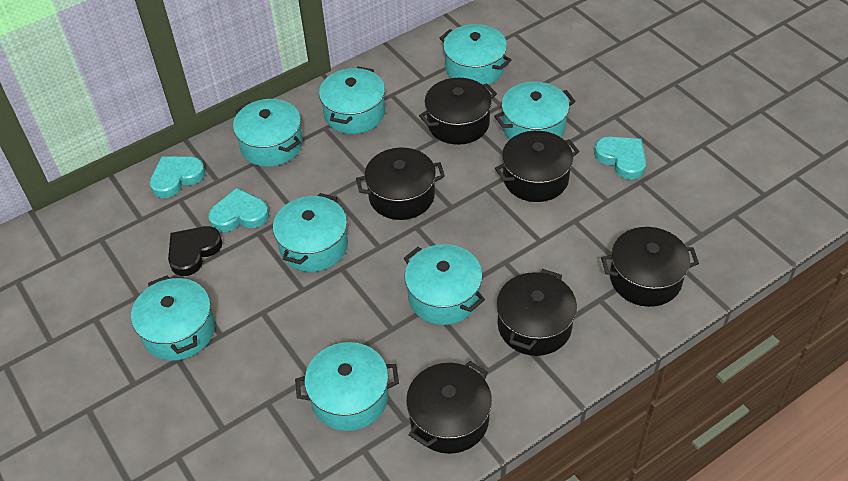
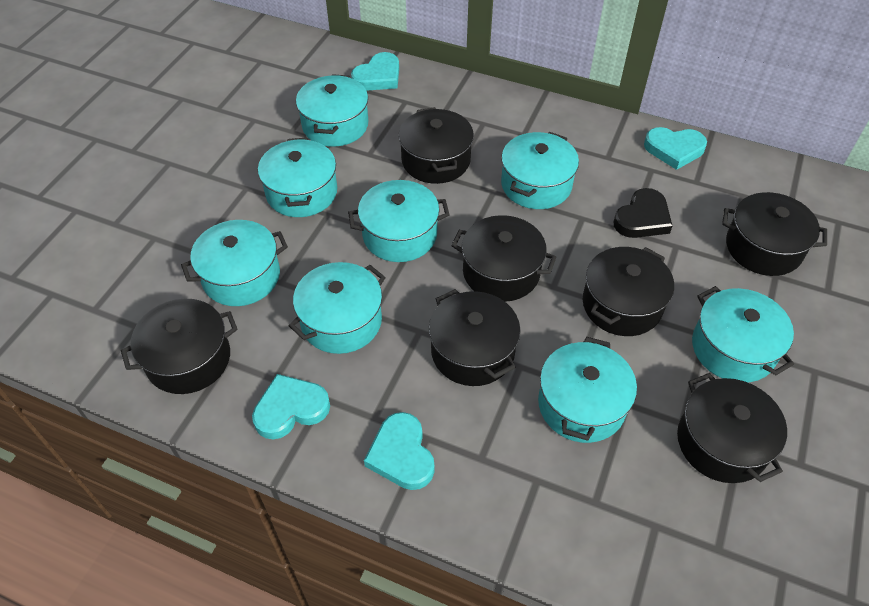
black pot: [356,148,445,220] [406,361,492,454] [419,78,497,145] [495,131,579,202] [496,269,577,356] [601,227,699,307] = 6 -> [121,299,238,394] [398,107,474,184] [429,289,521,386] [451,215,556,302] [583,247,674,336] [677,373,787,483] [722,192,827,276] = 7
turquoise heart: [149,156,205,198] [208,188,269,232] [594,137,646,180] = 3 -> [252,374,330,439] [351,52,399,91] [364,412,435,490] [644,127,707,170] = 4

